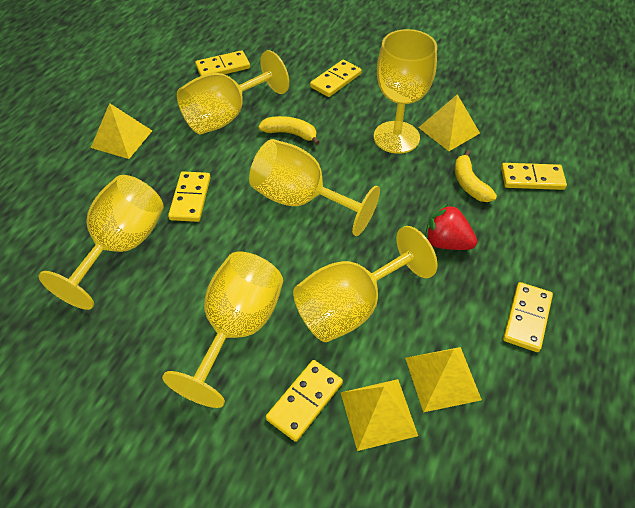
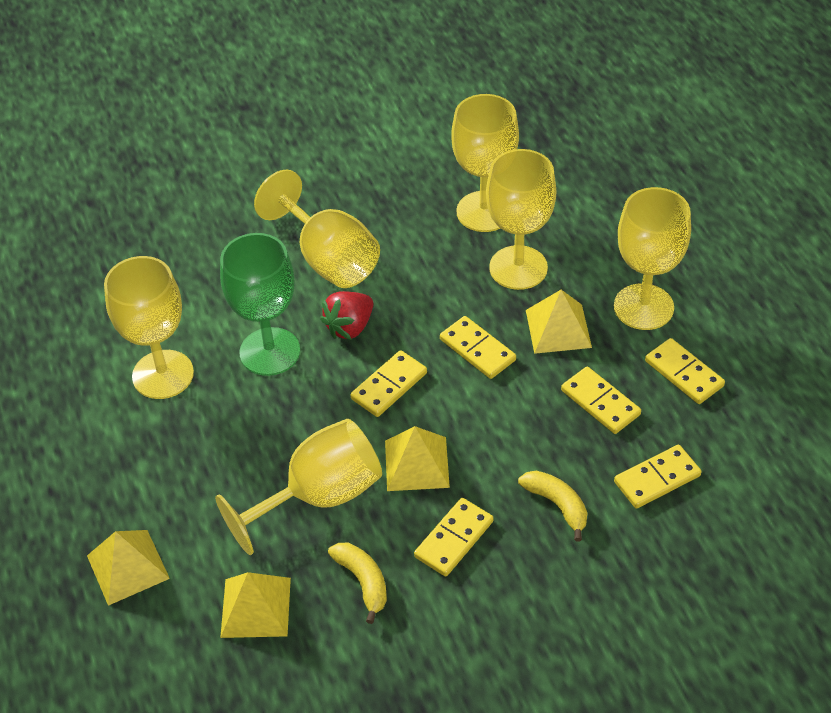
green goblet: none = 0 -> [220,233,300,376] = 1

